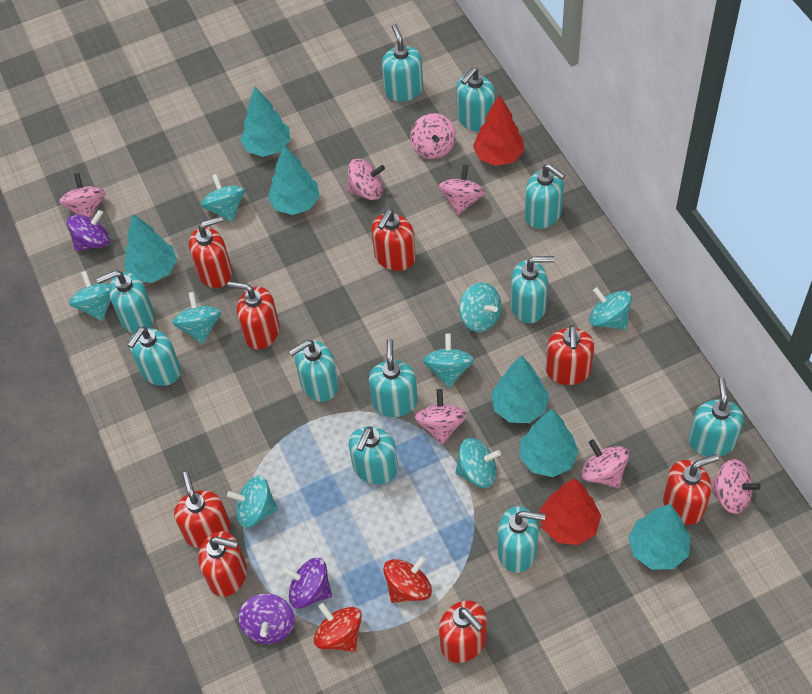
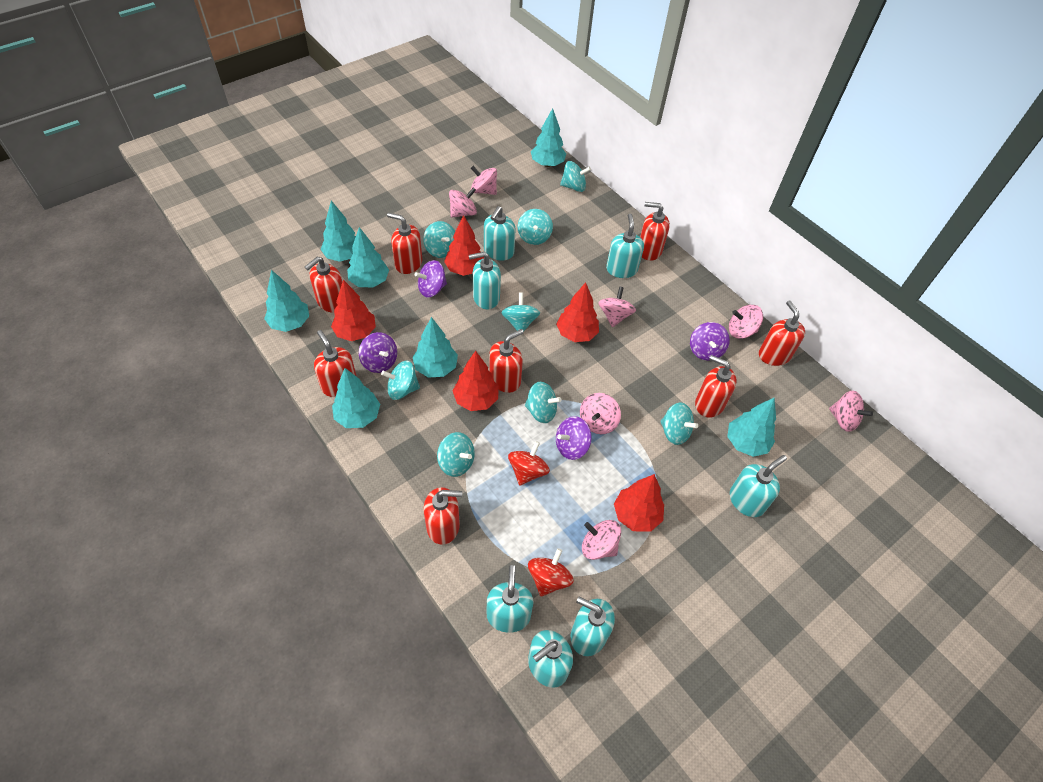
purple spinning top: [67,210,110,251] [238,593,295,644] [283,558,332,609] = 3 -> [359,332,397,373] [415,260,447,297] [556,416,592,460] [690,322,730,361] = 4
red tree: [473,95,524,166] [540,479,601,545] = 2 -> [331,280,376,341] [444,215,484,276] [453,351,499,411] [556,282,599,342] [614,474,664,532] = 5
turquoise soap dispenser: [96,270,154,333] [128,326,181,386] [289,340,339,402] [349,426,398,484] [369,338,418,417] [382,24,423,102] [456,67,495,131] [498,506,545,573] [511,256,554,323] [525,164,566,229] [688,378,744,457] = 11 -> [469,252,501,309] [484,206,516,261] [487,565,534,633] [528,630,573,688] [571,597,615,656] [606,214,644,278] [730,455,787,517] = 7
turquoise tree: [124,214,177,283] [240,87,290,157] [268,145,320,215] [491,355,549,423] [520,409,579,477] [628,504,690,570] = 6 -> [264,270,309,332] [321,201,356,262] [332,368,380,428] [347,227,389,287] [412,317,458,378] [531,108,566,167] [727,398,776,457] = 7

